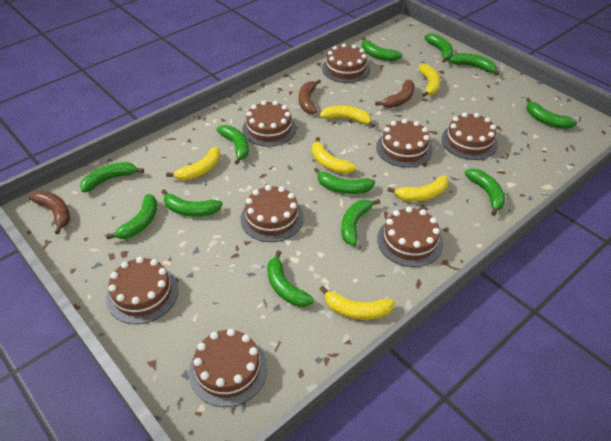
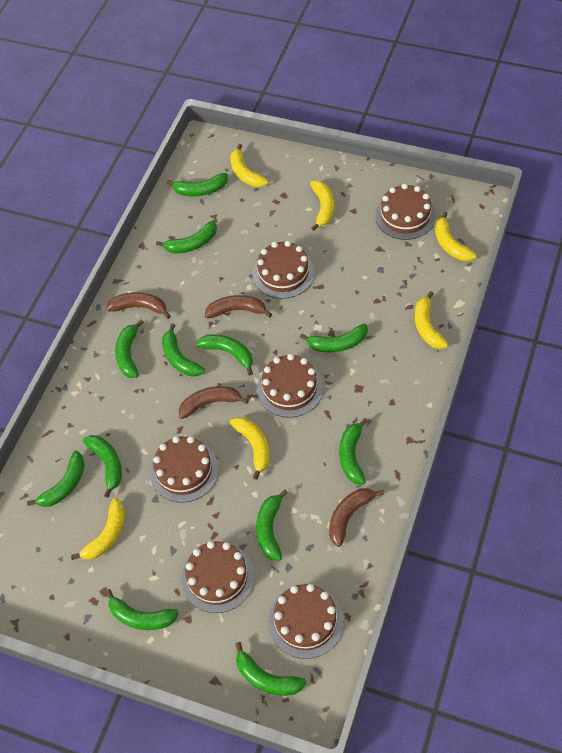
brown banana: [28,191,70,234] [299,80,321,114] [375,80,414,108] = 3 -> [106,292,171,319] [179,386,249,419] [205,295,272,318] [329,488,384,547] = 4
brown cake: [106,257,179,324] [189,329,268,407] [241,185,304,242] [242,101,297,147] [322,43,370,83] [376,119,433,168] [377,207,443,267] [441,112,498,160] = 8 -> [150,436,219,503] [181,541,255,613] [253,241,315,299] [257,354,323,418] [268,584,344,659] [375,184,436,240] = 6

